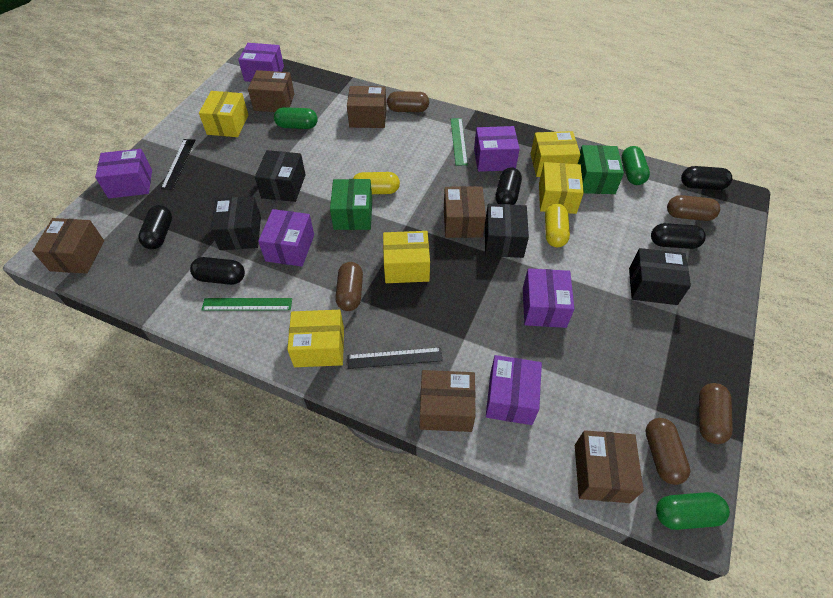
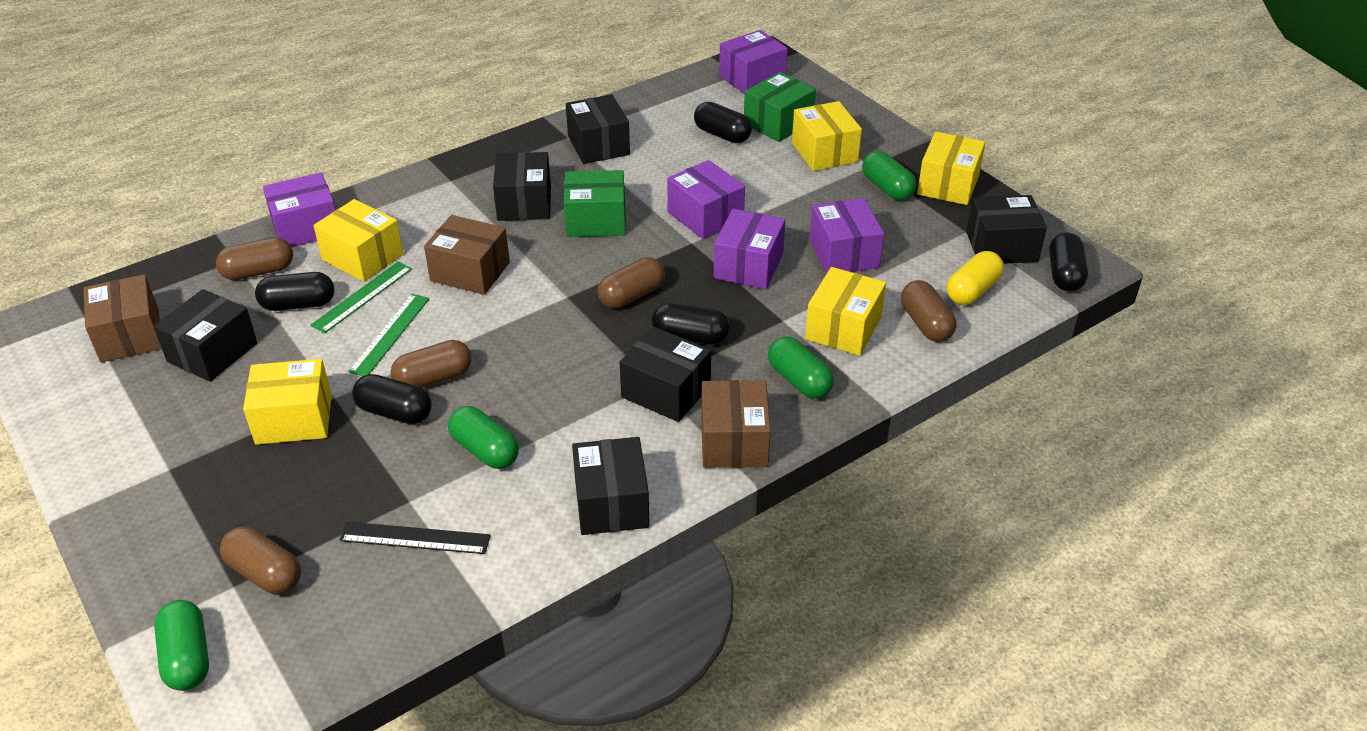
black box: [210,196,261,250] [255,150,306,202] [485,204,529,258] [629,248,691,305] = 4 -> [154,289,257,382] [493,152,551,221] [566,94,630,164] [572,437,650,535] [620,326,711,422] [966,195,1047,264] = 6
black ruler: [161,139,195,190] [347,347,443,369] = 2 -> [340,522,491,554] = 1
brown box: [32,218,104,274] [248,70,295,112] [347,86,387,128] [420,370,476,432] [444,186,486,238] [575,430,644,503] = 6 -> [84,274,162,363] [424,215,510,295] [701,380,771,468] = 3
green capsule: [274,107,318,129] [621,146,650,185] [656,492,730,530] = 3 -> [154,600,209,691] [448,406,519,469] [768,337,834,399] [862,151,917,201] = 4
purple box: [95,149,152,198] [238,43,284,82] [258,209,314,267] [474,126,520,172] [486,355,542,425] [523,268,574,328] = 6 -> [263,173,336,247] [667,160,745,239] [714,209,785,289] [719,30,788,94] [809,198,884,274] = 5
yellow capsule: [353,172,400,194] [545,204,570,247] = 2 -> [947,251,1004,305] = 1

